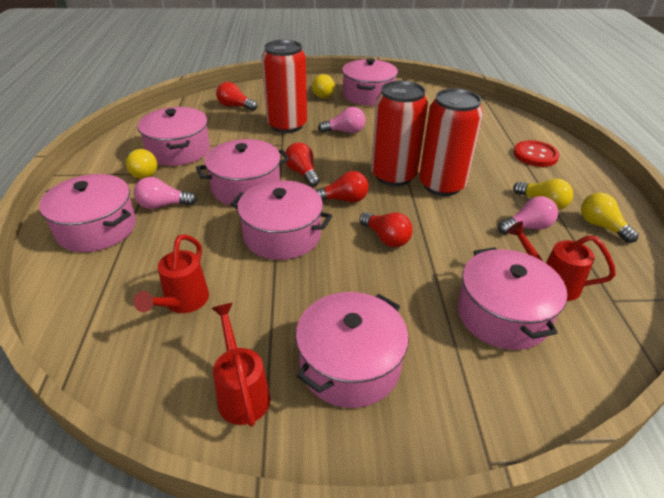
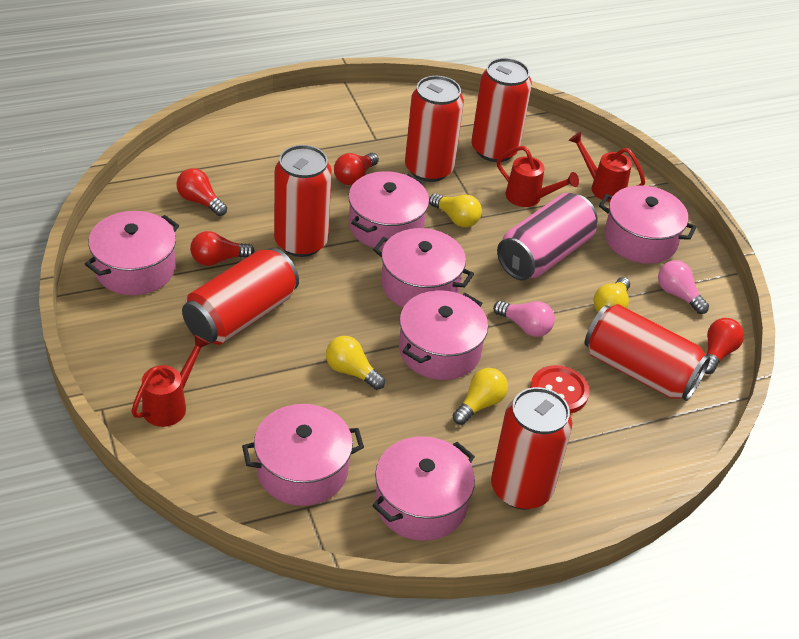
pink can: none = 0 -> [497,193,597,281] = 1
pink light bulb: [134,177,197,209] [318,107,366,133] [498,196,558,234] = 3 -> [493,301,555,337] [658,260,709,314] = 2
red can: [262,40,307,133] [371,81,428,186] [419,88,483,196] = 3 -> [182,248,299,345] [274,145,332,257] [405,76,464,182] [471,58,532,162] [491,387,572,509] [584,304,710,401] = 6

